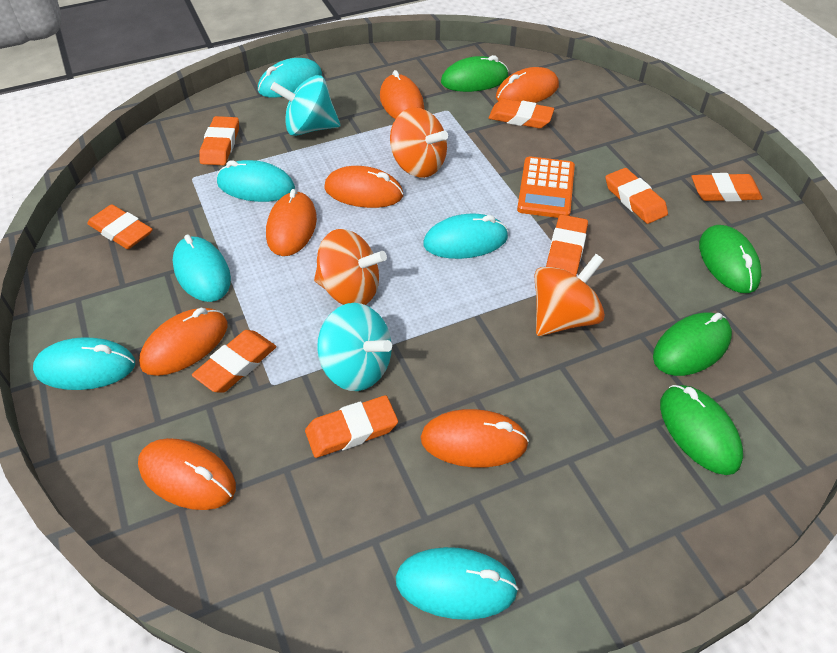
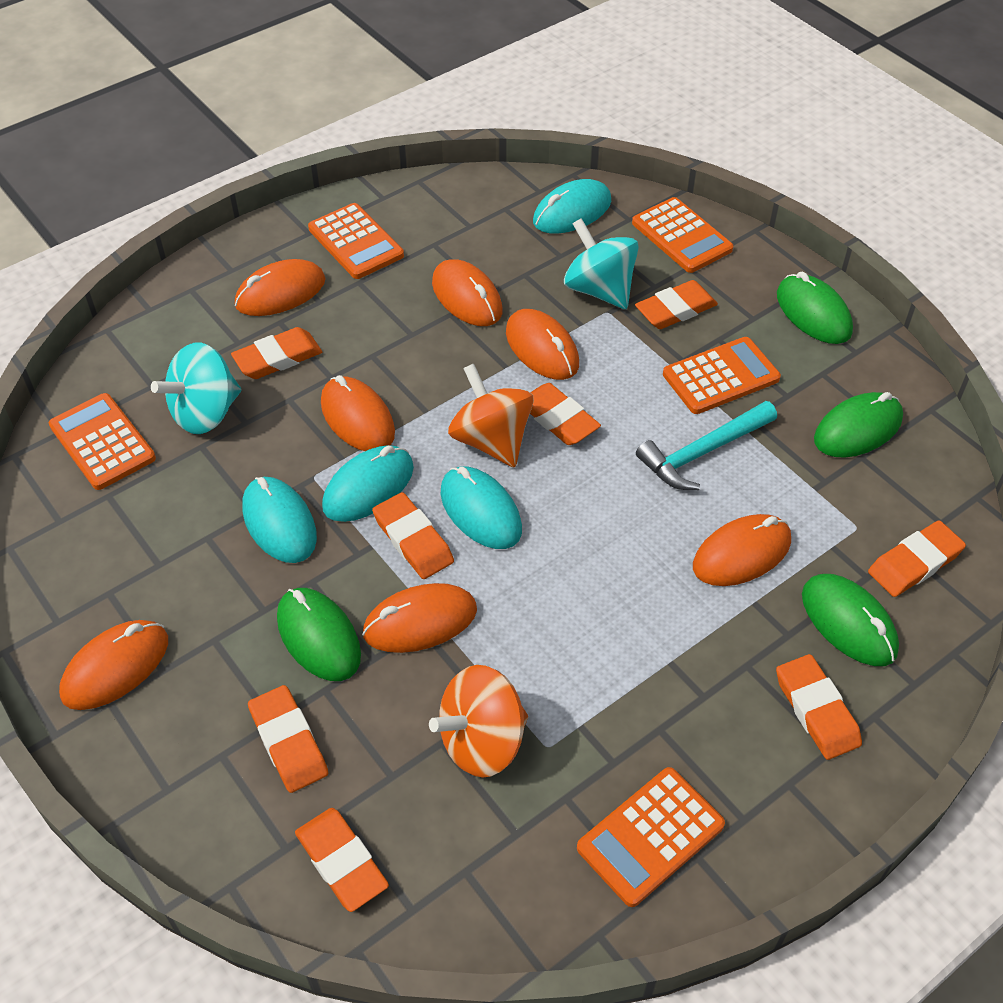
orange calculator: [517,156,575,218] = 1 -> [49,393,156,490] [308,203,404,279] [577,767,725,907] [632,197,733,273] [663,337,781,414] = 5
orange spinning top: [314,229,387,305] [390,107,448,178] [535,254,605,336] = 3 -> [429,665,528,777] [448,364,534,467] = 2
turquoise hammer: none = 0 -> [636,401,777,490] = 1
turquoise mouse: [33,337,135,390] [173,235,231,302] [217,160,295,202] [258,58,322,98] [396,547,519,620] [423,214,508,259] = 6 -> [242,477,317,563] [322,445,414,522] [440,466,522,549] [533,179,611,233] = 4

